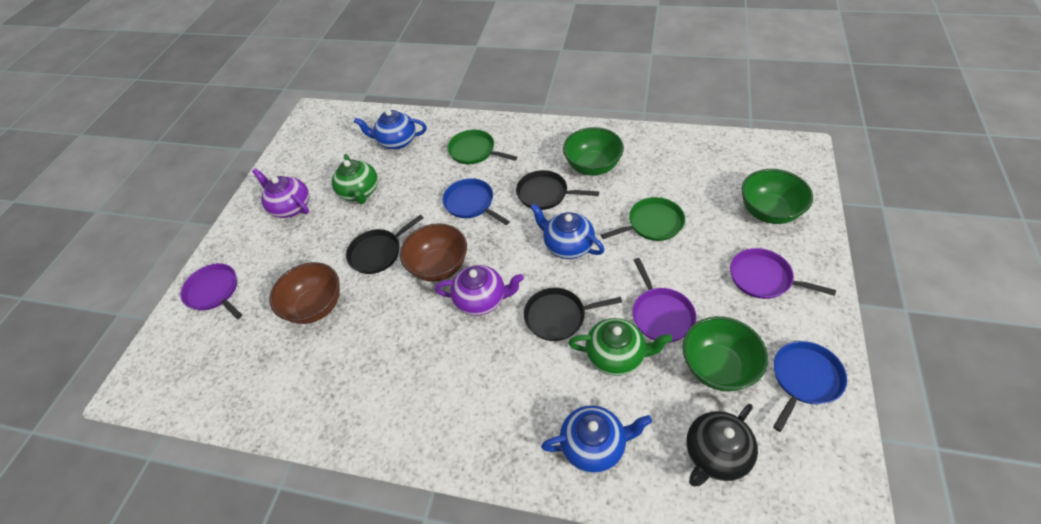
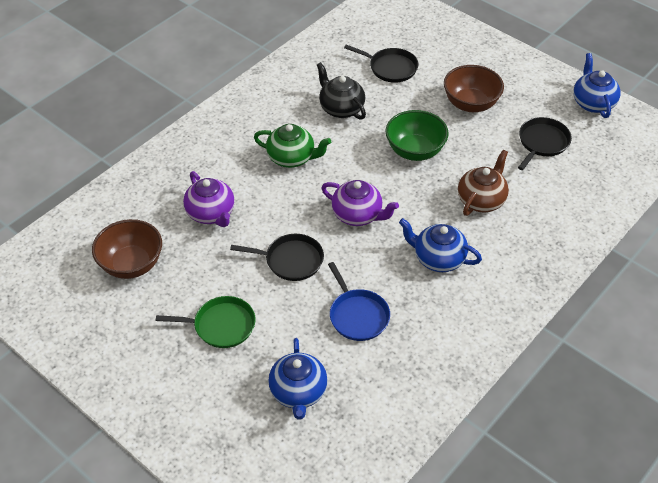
blue pan: [443,178,510,225] [773,341,847,432] = 2 -> [328,262,390,341] = 1
brown teapot: none = 0 -> [458,150,509,216] = 1
green bowl: [563,127,624,176] [683,316,768,391] [741,169,813,224] = 3 -> [385,110,449,161] = 1
green pan: [448,130,517,164] [601,197,685,241] = 2 -> [156,296,256,348] = 1
green teapot: [332,154,378,204] [568,318,672,376] = 2 -> [254,124,331,168] = 1
purple pan: [180,263,242,319] [632,258,696,343] [730,248,836,299] = 3 -> none = 0

